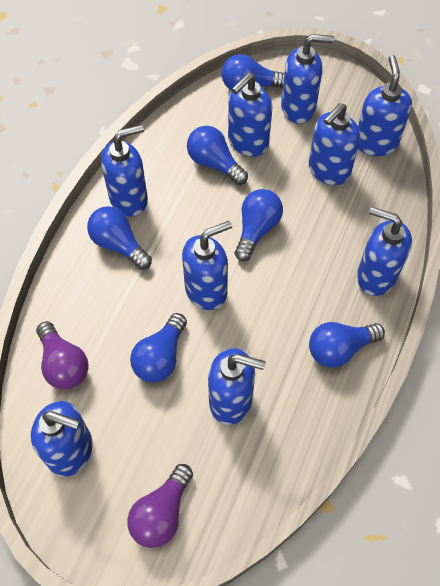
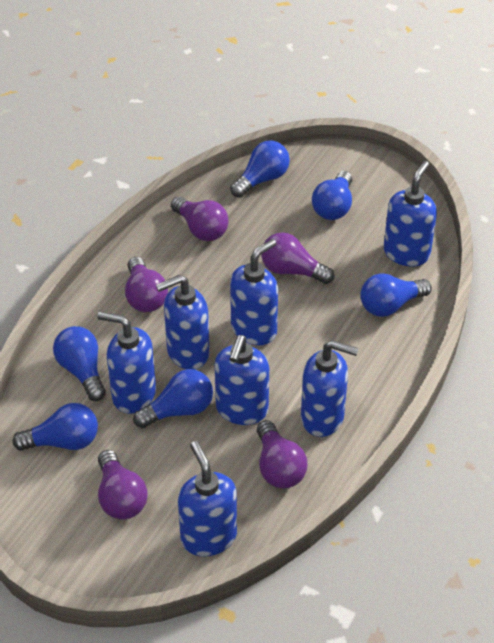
blue soap dispenser: [31,401,93,477] [101,124,148,217] [182,221,232,310] [208,348,266,425] [228,73,272,157] [281,34,334,124] [309,103,360,185] [357,207,412,296] [358,55,412,156] = 9 -> [97,312,156,414] [156,275,210,369] [178,441,237,556] [215,335,269,425] [230,239,278,345] [301,340,359,437] [384,161,437,266] = 7
purple light bulb: [36,321,89,390] [127,464,193,548] = 2 -> [98,450,147,520] [125,257,168,312] [171,197,229,241] [257,420,307,488] [261,232,334,284] = 5

